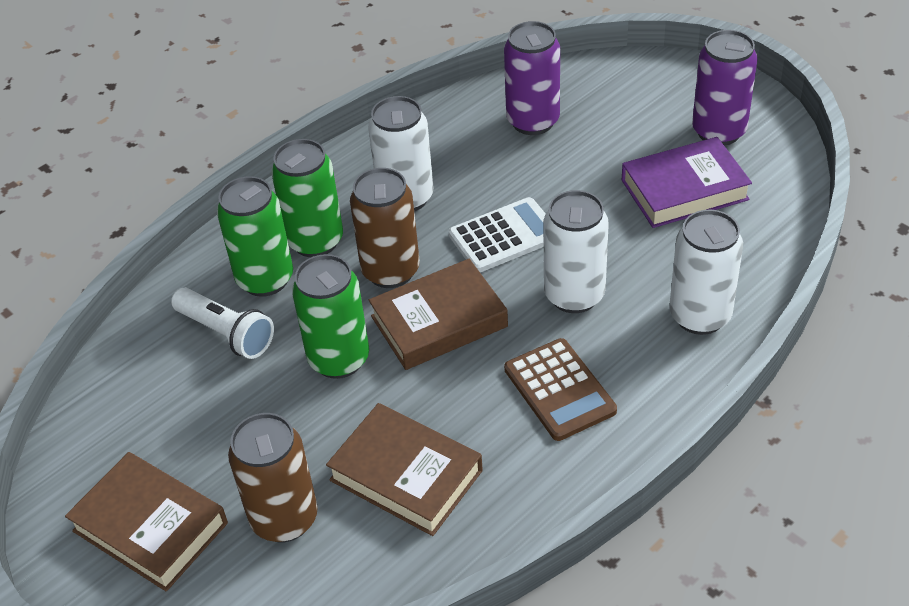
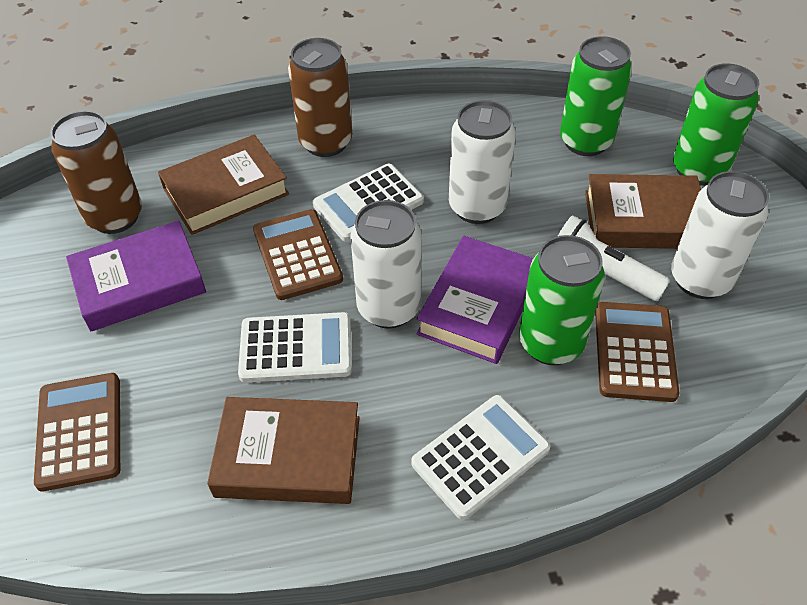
brown calculator: [504,338,617,441] = 1 -> [34,373,120,492] [253,209,343,300] [595,302,679,402] = 3
purple book: [622,137,752,228] = 1 -> [66,221,206,331] [416,236,533,364] = 2
purple can: [504,21,560,135] [692,30,758,146] = 2 -> none = 0
white calculator: [449,197,546,272] = 1 -> [238,312,352,382] [313,164,424,242] [411,395,551,520] = 3

